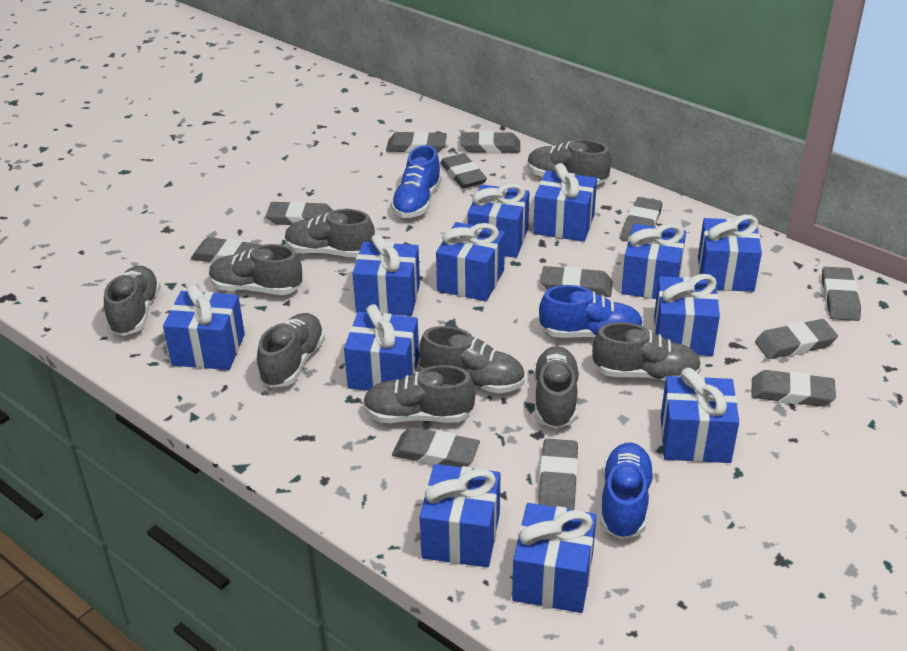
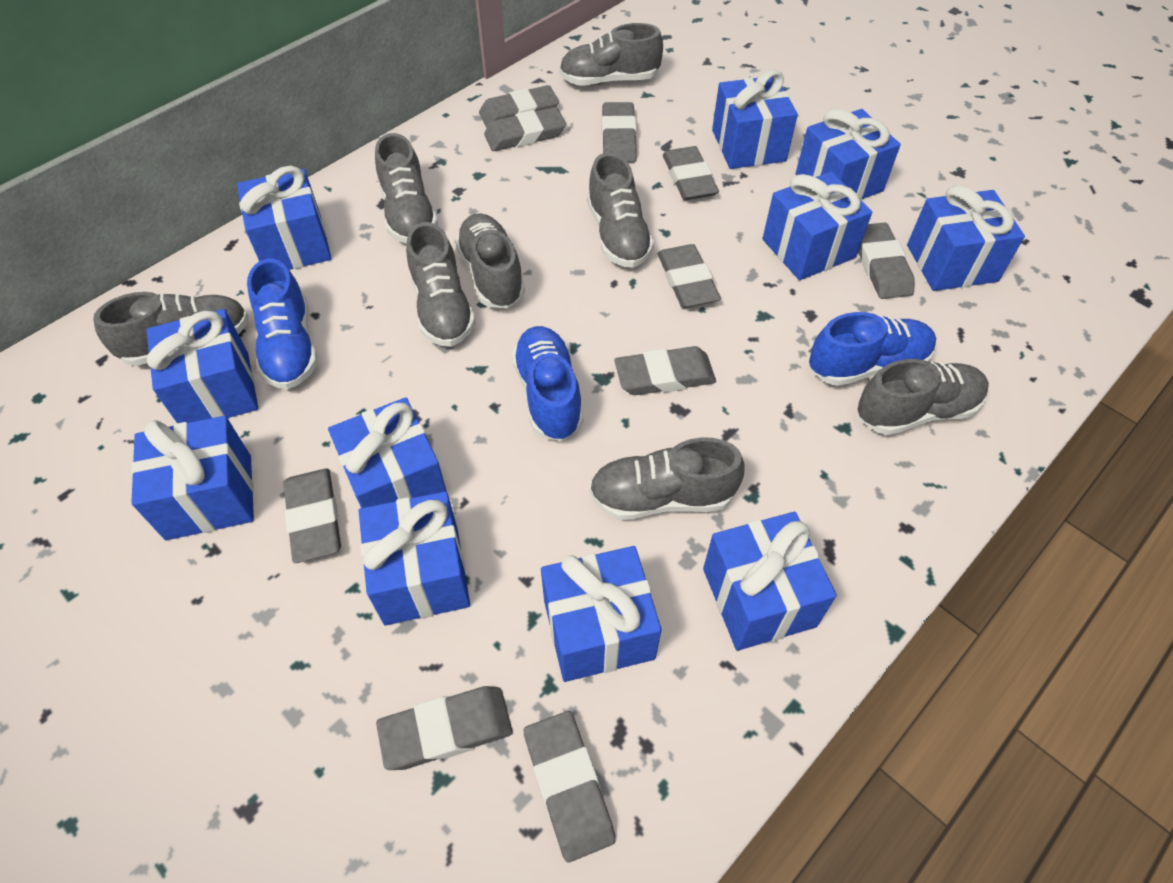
blue gift: [163,283,245,370] [344,304,419,391] [353,233,420,316] [420,464,500,567] [436,222,505,301] [468,183,530,258] [512,503,597,613] [533,163,597,242] [621,223,686,299] [654,274,720,356] [661,368,739,463] [698,215,762,292] = 12 -> [131,416,254,540] [146,309,258,423] [237,166,332,270] [328,397,447,508] [359,491,470,625] [541,546,662,682] [703,512,837,651] [712,70,798,169] [762,172,872,280] [796,109,901,200] [907,185,1025,291] = 11
grey eraser: [191,237,261,263] [266,201,333,225] [386,131,447,153] [392,427,480,467] [440,153,487,188] [460,131,520,153] [538,439,578,510] [541,266,613,297] [621,197,663,241] [751,370,836,407] [755,319,838,359] [822,267,861,321] = 12 -> [283,468,341,563] [376,686,513,770] [479,85,559,128] [484,107,566,151] [524,711,616,862] [602,102,637,163] [614,346,716,395] [658,244,721,308] [663,146,719,200] [858,223,915,299] = 10
grey shoe: [104,266,161,336] [209,244,302,295] [257,313,325,388] [285,209,375,258] [363,365,476,423] [419,326,525,393] [527,139,611,185] [533,346,579,429] [592,322,701,382] = 9 -> [93,292,249,366] [375,133,438,244] [406,222,476,347] [455,213,525,308] [559,23,663,86] [587,153,654,268] [589,437,745,520] [857,359,989,435] = 8

